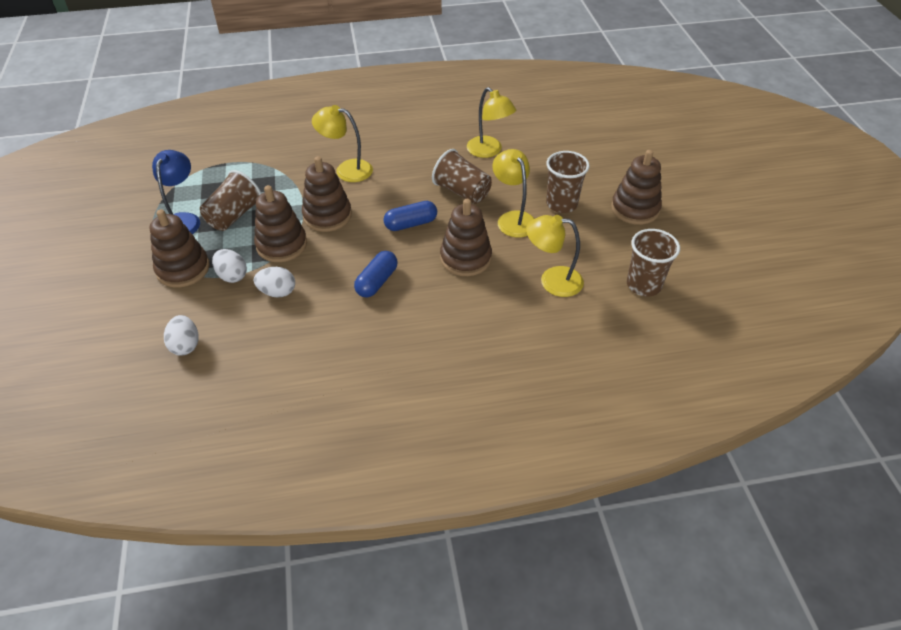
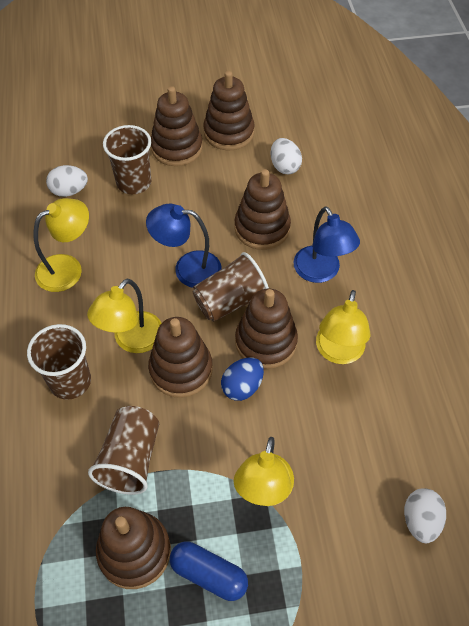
blue capsule: [354,251,398,297] [383,201,437,231] = 2 -> [170,541,248,601] = 1
blue egg: none = 0 -> [221,358,264,401] = 1
blue lamp: [152,150,200,234] = 1 -> [146,203,222,288] [293,206,360,283] = 2
brown stacking toy: [150,209,210,287] [254,185,307,262] [302,156,352,232] [440,199,492,276] [611,150,662,225] = 5 -> [96,507,171,589] [148,317,213,398] [151,86,203,166] [203,71,255,150] [234,169,291,250] [235,289,298,369] = 6

